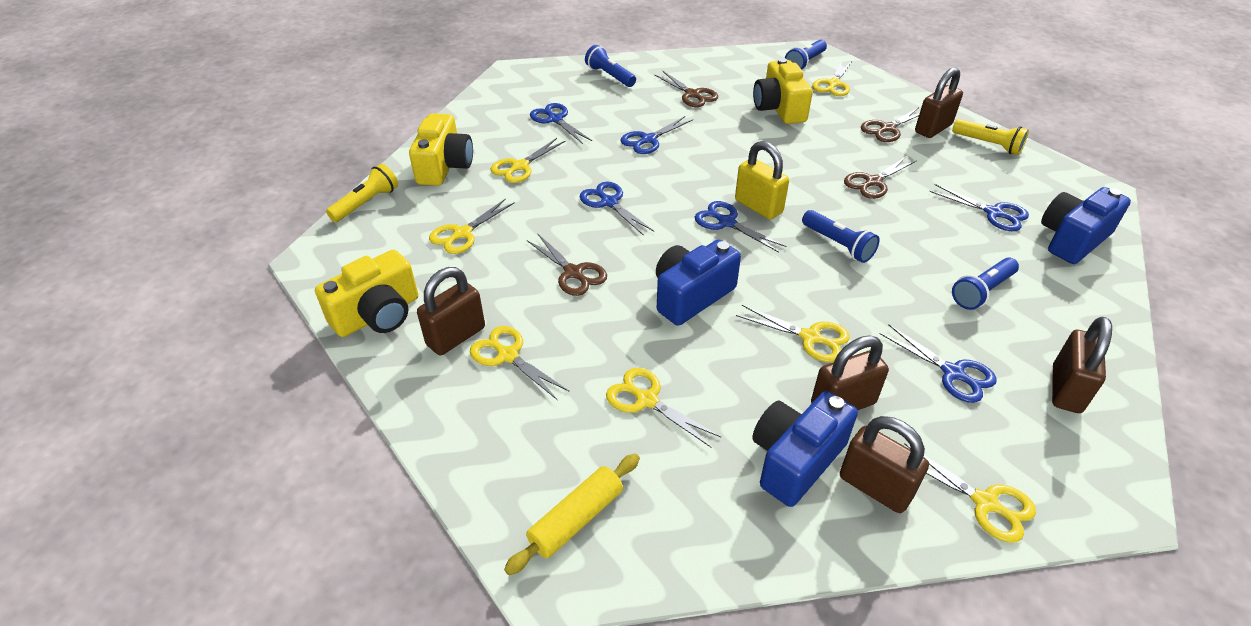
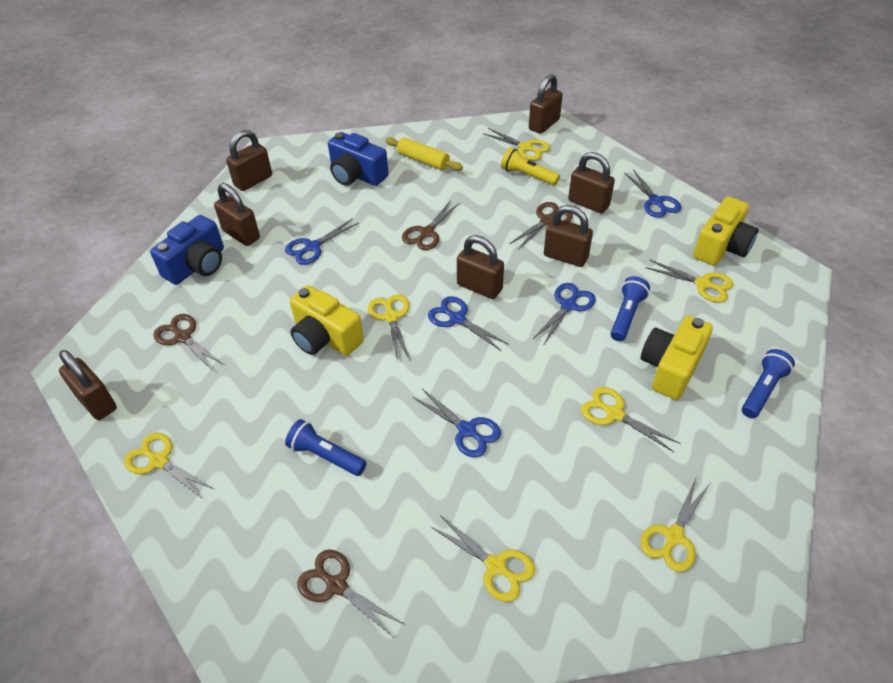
blue camera: [656,239,741,326] [752,391,858,507] [1041,187,1131,264] = 3 -> [150,215,224,285] [328,132,389,186] = 2
blue flashlight: [585,45,636,87] [785,40,827,70] [802,210,880,263] [952,257,1019,310] = 4 -> [285,419,367,476] [611,276,650,341] [742,349,795,418] = 3
blue scissors: [530,103,592,144] [579,182,654,236] [621,116,693,154] [695,201,787,252] [879,325,997,403] [929,184,1029,231] = 6 -> [285,219,359,265] [413,389,501,457] [428,296,509,351] [533,283,596,344] [624,169,681,218] = 5
brown padlock: [417,267,485,355] [811,335,889,410] [840,416,929,513] [915,67,963,138] [1052,317,1112,413] = 5 -> [59,350,117,420] [214,183,260,246] [226,130,272,191] [457,235,504,299] [529,74,563,134] [544,205,593,267] [568,152,615,213] = 7
yellow flashlight: [326,164,398,222] [952,119,1029,155] = 2 -> [501,148,560,186] = 1
yellow padlock: [735,141,789,220] = 1 -> none = 0

